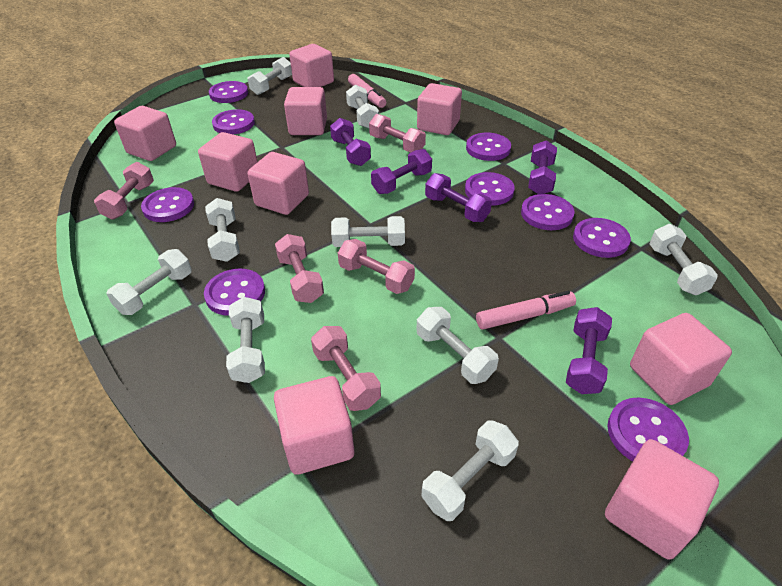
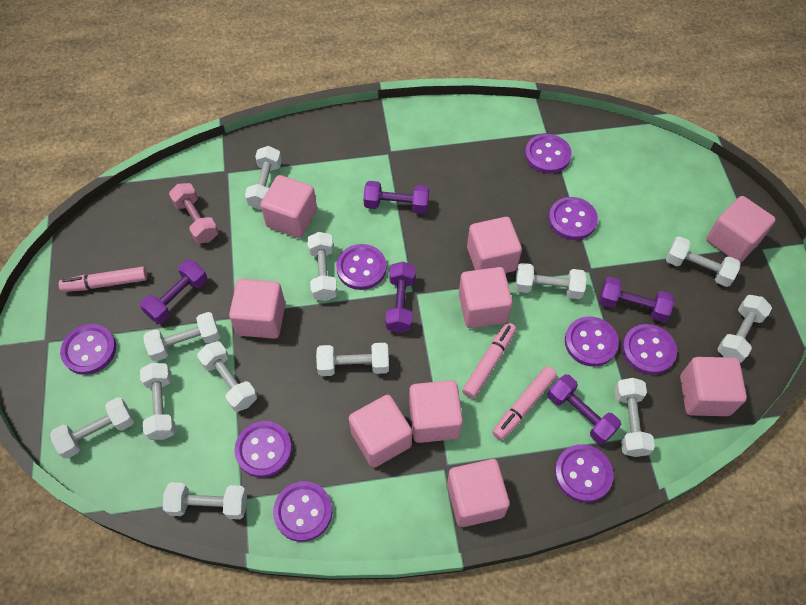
pink dumbbell: [94,162,154,220] [275,234,324,303] [311,326,381,411] [338,239,415,294] [369,114,426,153] = 5 -> [169,183,219,244] = 1
pink marker: [348,74,386,108] [476,291,576,330] = 2 -> [59,267,147,292] [462,322,516,399] [492,366,557,440] = 3
white dumbbell: [106,249,192,315] [205,198,240,262] [226,297,265,383] [248,57,292,95] [331,216,405,247] [346,85,379,129] [416,307,499,384] [421,420,519,521] [650,224,718,295] = 9 -> [50,397,134,459] [140,363,176,440] [143,312,220,362] [163,482,247,519] [197,341,257,412] [245,146,282,210] [307,232,338,301] [316,343,389,376] [515,263,587,299] [614,378,655,457] [666,236,741,287] [718,295,772,363] = 12

